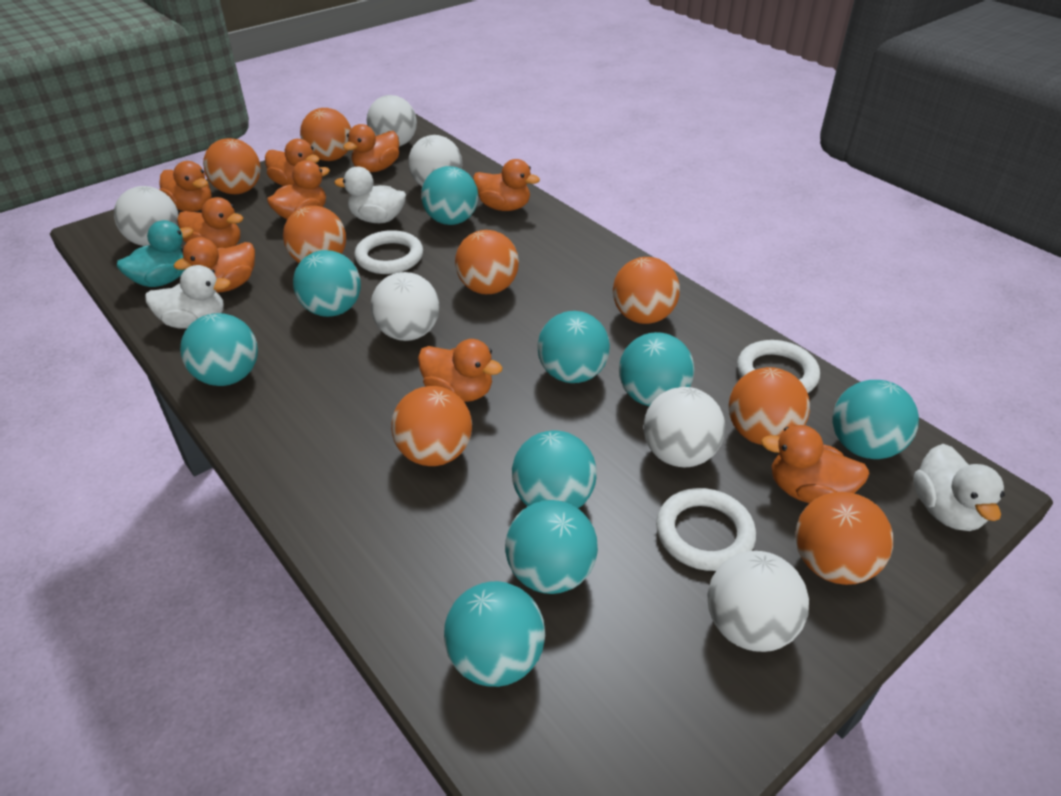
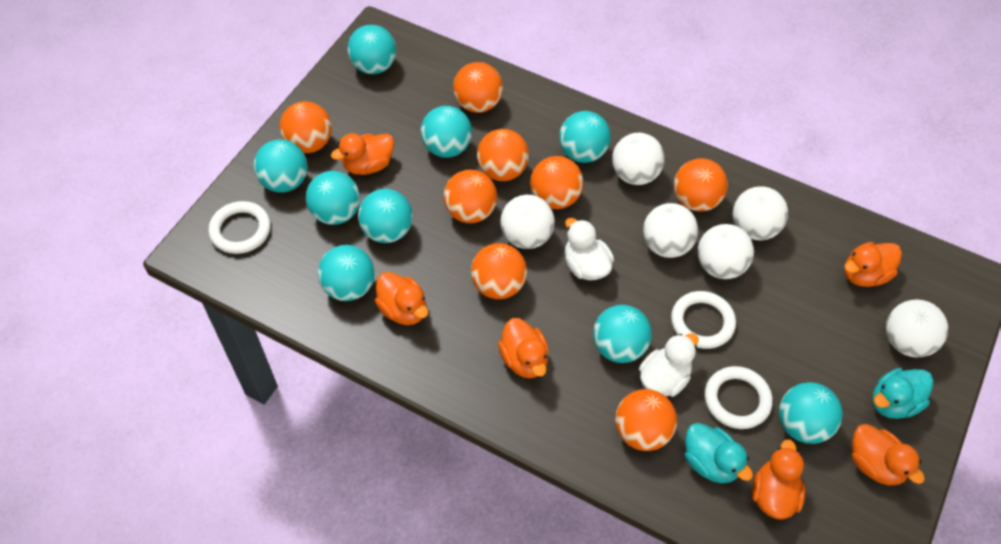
orange duck: [159,161,212,212] [174,237,255,292] [177,197,243,248] [265,139,320,186] [267,160,330,219] [343,124,399,172] [418,339,503,402] [473,159,540,211] [761,425,870,504] = 9 -> [331,133,394,175] [375,272,428,325] [498,318,549,378] [752,440,805,520] [844,242,902,287] [852,424,925,485] = 6
turquoise duck: [117,220,194,287] = 1 -> [685,423,753,483] [872,368,933,419] = 2
white duck: [145,265,231,329] [334,167,406,223] [913,444,1005,531] = 3 -> [565,218,614,280] [639,333,698,397] = 2

